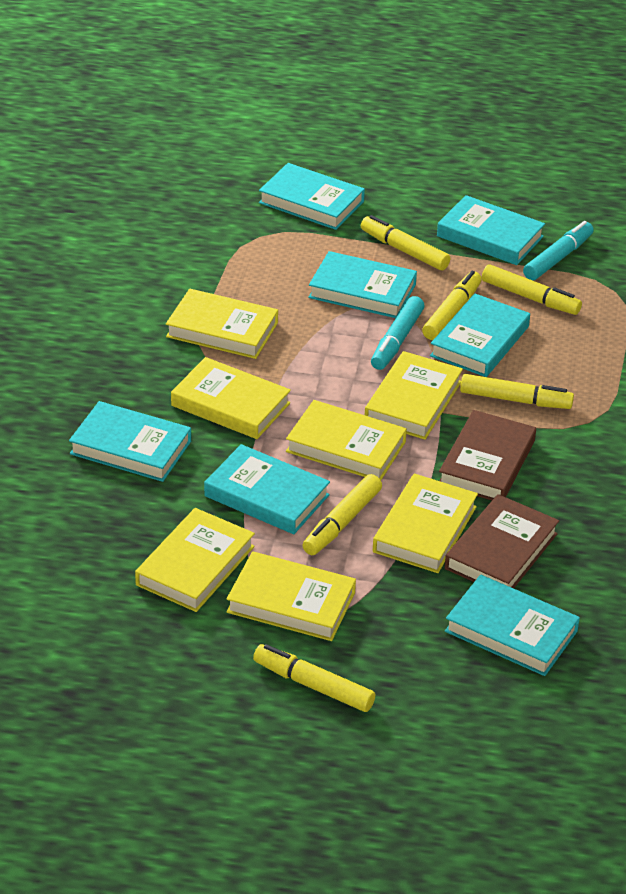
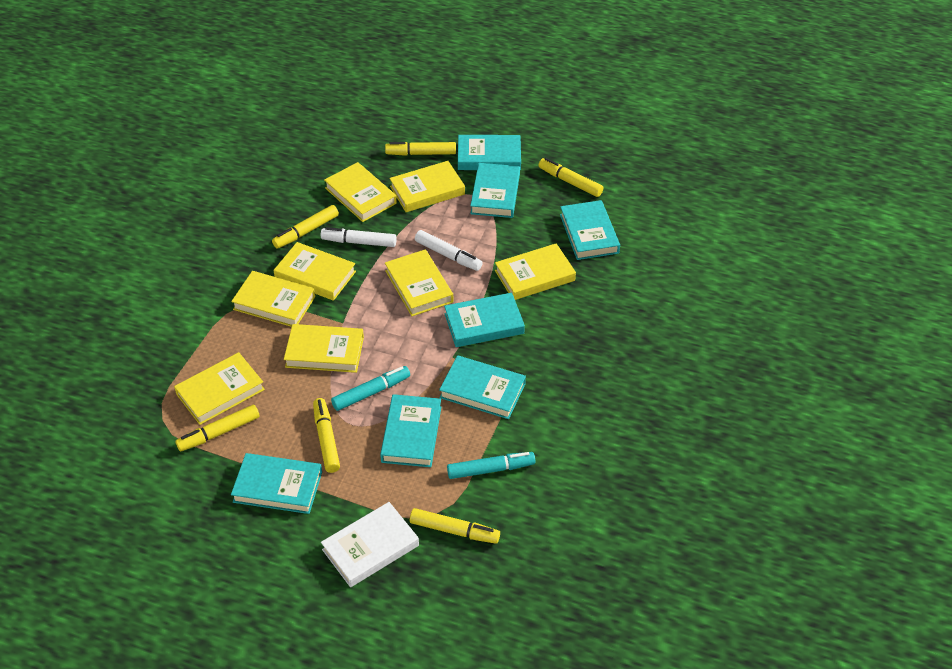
brown book: [439,410,536,500] [445,494,559,588] = 2 -> none = 0
white book: none = 0 -> [321,502,419,587] = 1
white marker: none = 0 -> [321,227,397,247] [415,230,482,271] = 2
yellow book: [135,508,255,612] [166,289,278,359] [171,357,291,439] [227,551,356,641] [286,400,407,480] [365,351,463,440] [373,474,478,573] = 7 -> [174,352,265,425] [231,271,316,327] [274,242,356,301] [284,324,364,373] [324,162,397,222] [385,249,453,316] [390,161,465,212] [495,243,576,300] = 8

